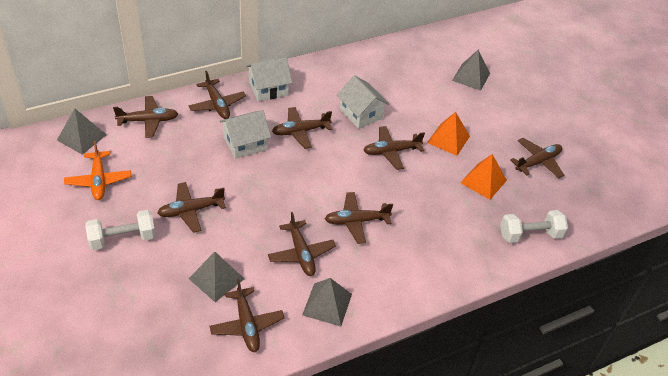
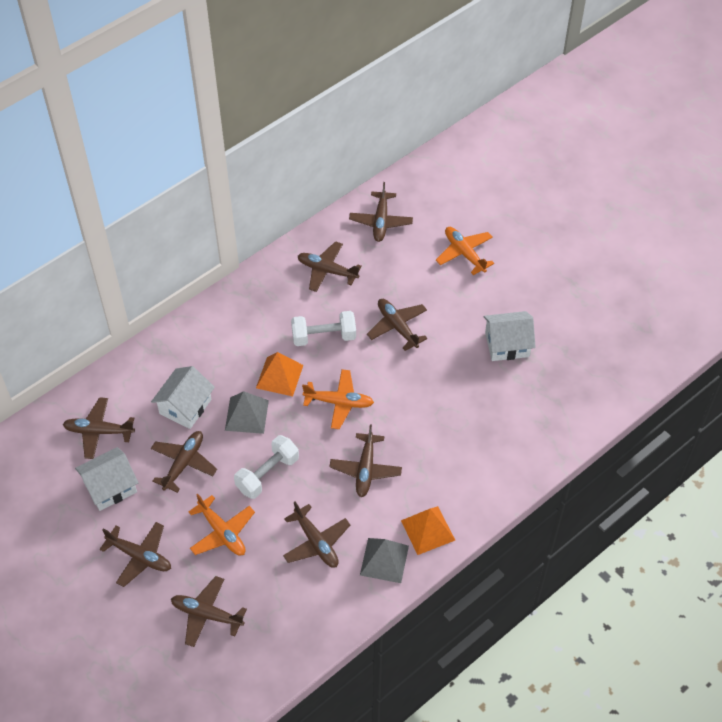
grey pyramid: [57,109,107,155] [189,251,245,302] [302,278,352,327] [452,50,490,91] = 4 -> [225,391,269,434] [360,538,409,583] = 2
orange plane: [64,141,131,200] = 1 -> [188,494,255,556] [302,369,374,429] [436,227,494,275] = 3

